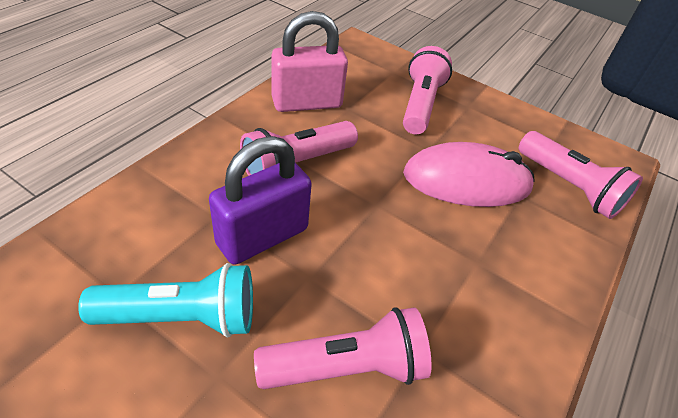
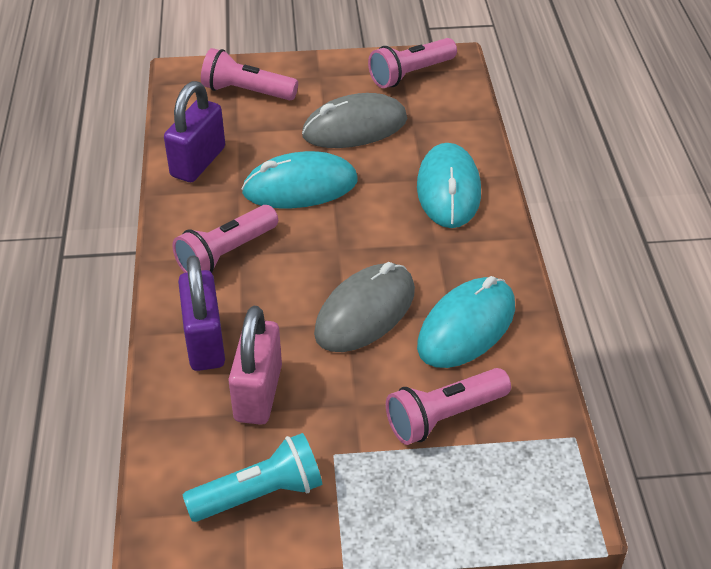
grey mouse: none = 0 -> [302,93,407,148] [314,262,415,352] = 2
pink mouse: [403,142,535,207] = 1 -> none = 0
purple padlock: [209,136,312,265] = 1 -> [164,81,225,182] [178,255,225,371] = 2
turquoise mouse: none = 0 -> [242,151,358,208] [417,143,481,228] [417,276,515,368] = 3

